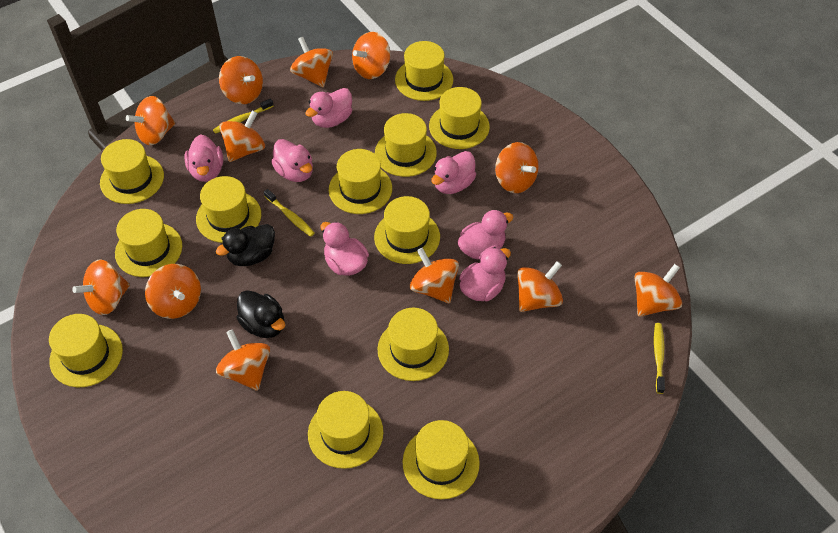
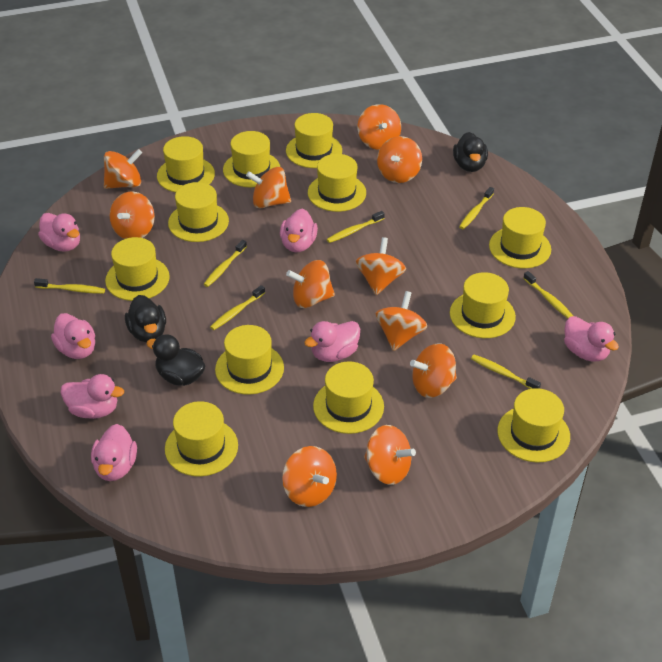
black duck: [216,224,275,266] [237,290,285,338] = 2 -> [125,295,166,342] [146,334,205,386] [453,132,488,172] = 3
orange spinning top: [72,259,130,315] [126,96,175,145] [145,264,201,319] [216,329,270,391] [219,56,263,104] [219,110,265,162] [290,37,333,87] [352,32,390,79] [410,248,459,303] [495,142,539,193] [517,261,563,312] [634,264,682,317] = 12 -> [104,149,142,189] [110,191,155,239] [246,167,291,208] [282,446,337,507] [286,260,335,308] [356,237,406,295] [357,104,401,150] [364,425,416,485] [375,291,427,351] [377,136,422,183] [410,344,457,398] = 11
yellow toothbrush: [213,98,273,134] [264,189,315,237] [654,323,665,394] = 3 -> [34,278,105,294] [203,240,247,287] [210,285,265,330] [327,211,385,243] [459,187,494,229] [471,355,541,389] [523,271,573,318] = 7

